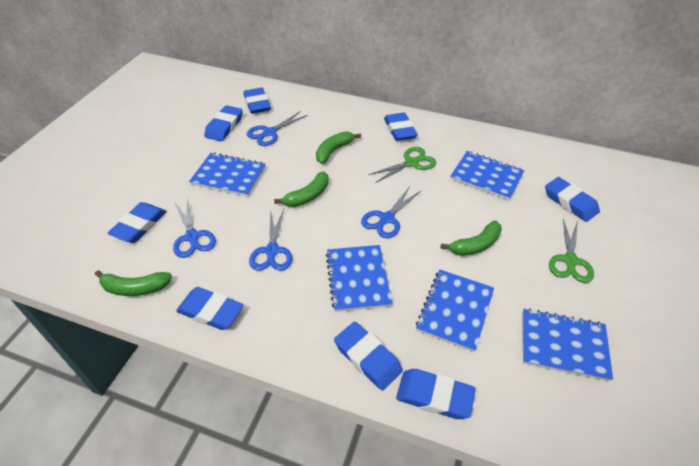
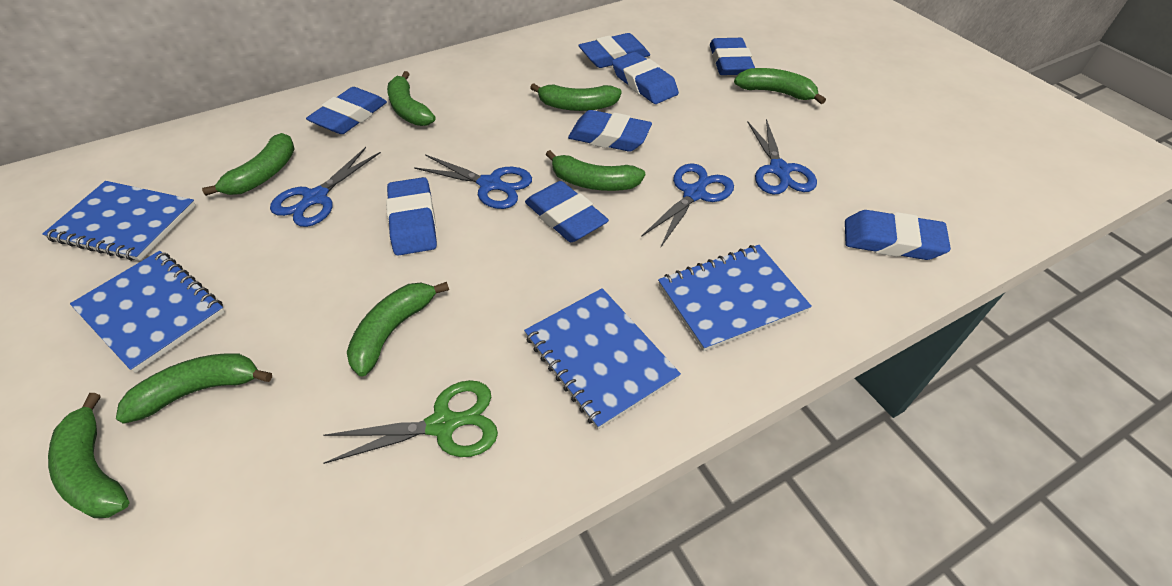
blue notebook: [189,153,266,197] [326,245,393,312] [416,269,494,352] [450,151,524,200] [523,308,613,381] = 5 -> [42,181,196,261] [70,251,225,373] [524,288,681,430] [658,245,812,352] = 4
green banana: [95,270,172,296] [274,171,329,207] [316,131,361,164] [441,221,502,256] = 4 -> [48,393,130,518] [116,353,272,424] [202,133,295,196] [347,282,449,377] [387,71,435,126] [530,83,622,111] [546,150,646,191] [734,68,826,104] = 8
green scissors: [368,147,436,183] [549,219,594,283] = 2 -> [324,380,498,464] = 1

